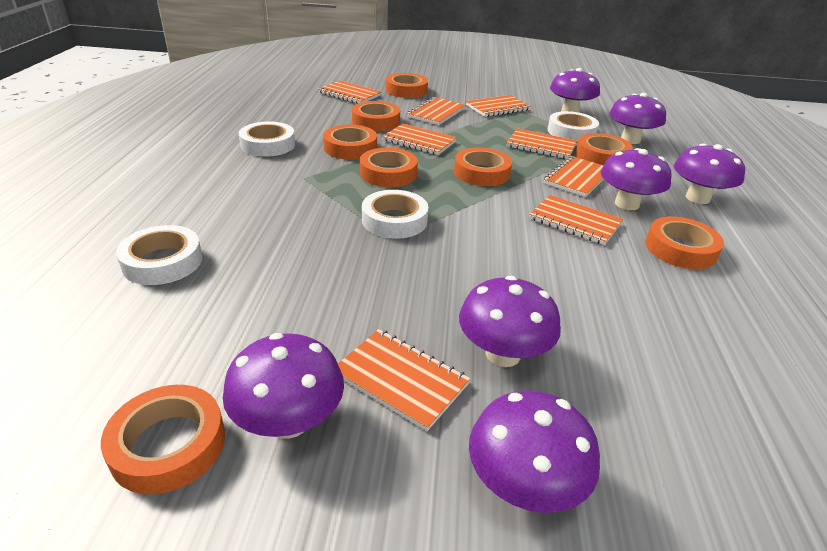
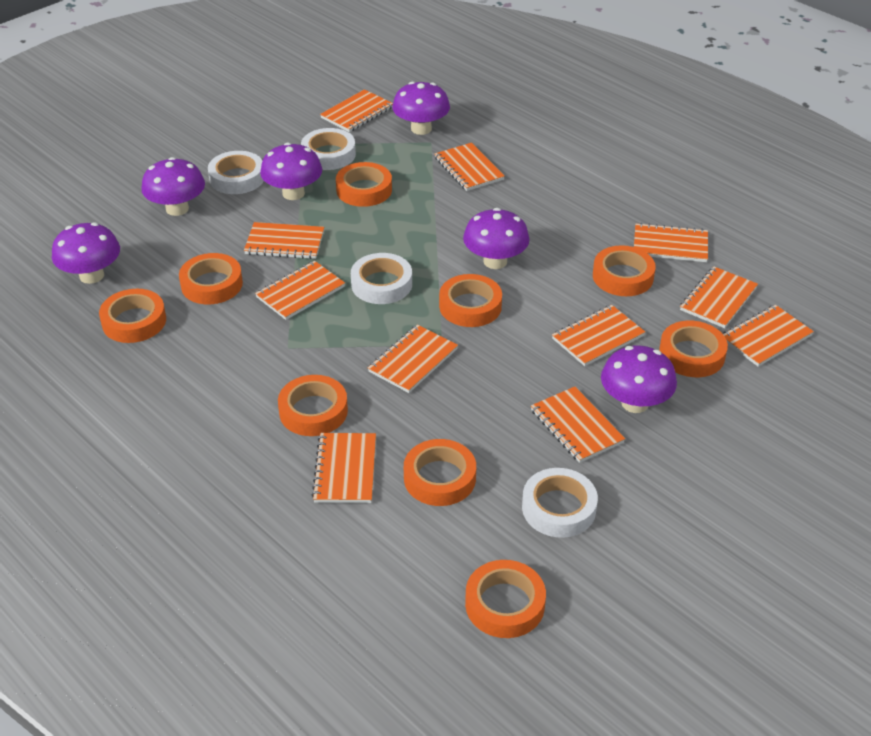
orange notebook: [318,80,381,104] [338,329,470,431] [382,124,457,155] [407,97,465,125] [466,95,531,117] [507,128,577,159] [529,195,623,245] [544,156,604,197] = 8 -> [244,222,324,259] [255,261,345,320] [312,433,376,503] [320,89,393,132] [368,325,458,393] [435,143,505,191] [531,387,625,463] [552,305,645,366] [634,223,708,262] [680,266,758,328] [723,305,814,367] = 11
orange tape: [101,385,225,494] [323,125,377,160] [352,101,400,131] [360,148,418,187] [386,73,428,98] [454,148,512,186] [576,133,633,165] [645,216,724,269] = 8 -> [99,289,166,343] [179,253,243,304] [278,375,348,436] [336,162,392,207] [404,439,476,506] [439,274,502,327] [465,560,546,638] [593,245,656,296] [659,321,728,377] = 9
purple mushroom: [223,333,344,439] [459,276,561,367] [469,391,600,513] [550,68,600,112] [601,148,671,210] [609,93,666,144] [674,143,745,204] = 7 -> [52,222,120,284] [141,157,205,216] [260,143,322,200] [392,82,450,135] [463,208,530,269] [601,345,677,413] = 6

